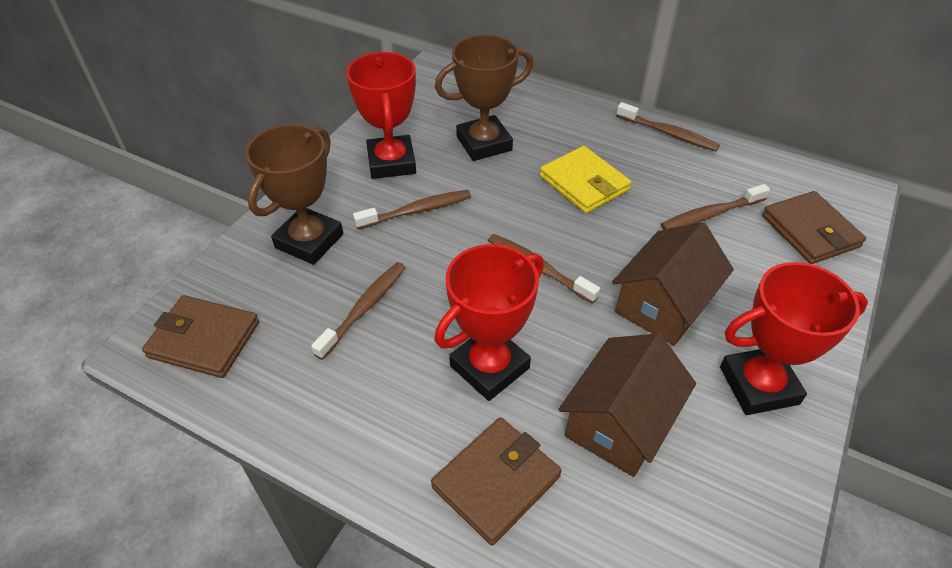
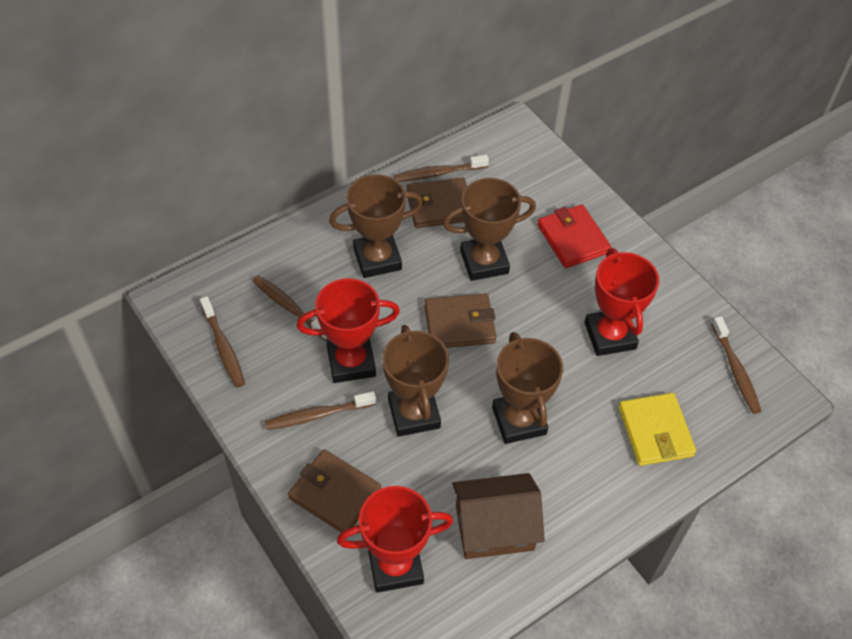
brown house: [558,334,696,477] [612,222,734,346] = 2 -> [452,473,545,559] = 1
brown trophy: [245,124,343,265] [435,35,533,161] = 2 -> [329,174,423,278] [382,325,449,437] [443,178,536,281] [492,332,563,444] = 4
red wallet: none = 0 -> [537,204,611,268] = 1

